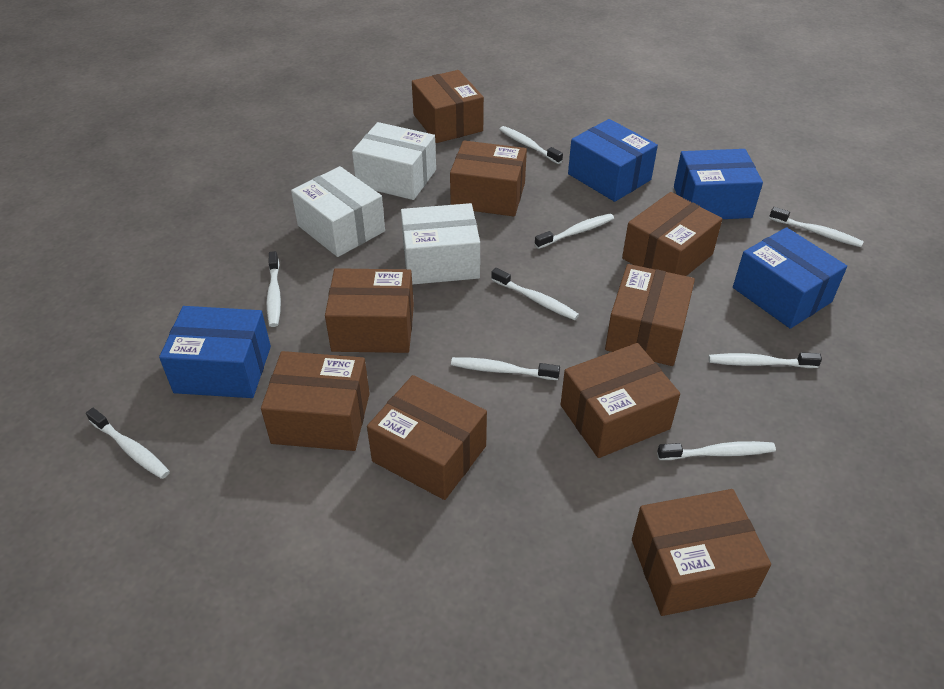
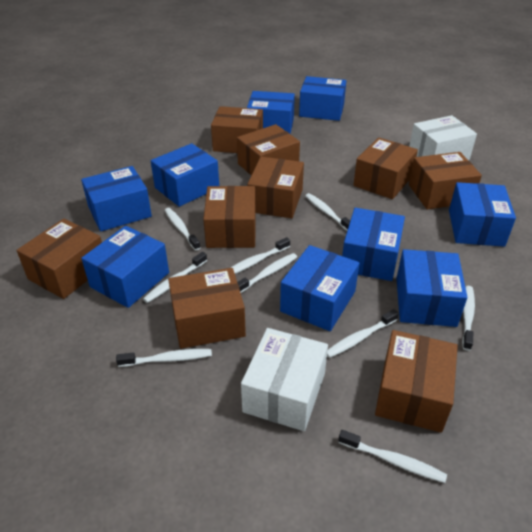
blue box: [159,306,271,398] [568,119,658,202] [674,149,763,219] [733,227,847,329] = 4 -> [81,166,152,231] [81,226,169,308] [151,143,219,207] [247,91,295,134] [280,245,359,331] [299,76,346,121] [342,208,405,281] [396,249,467,327] [449,182,516,247] = 9
white box: [291,166,385,257] [352,122,436,200] [401,203,480,285] = 3 -> [241,328,328,431] [409,115,477,160] = 2

